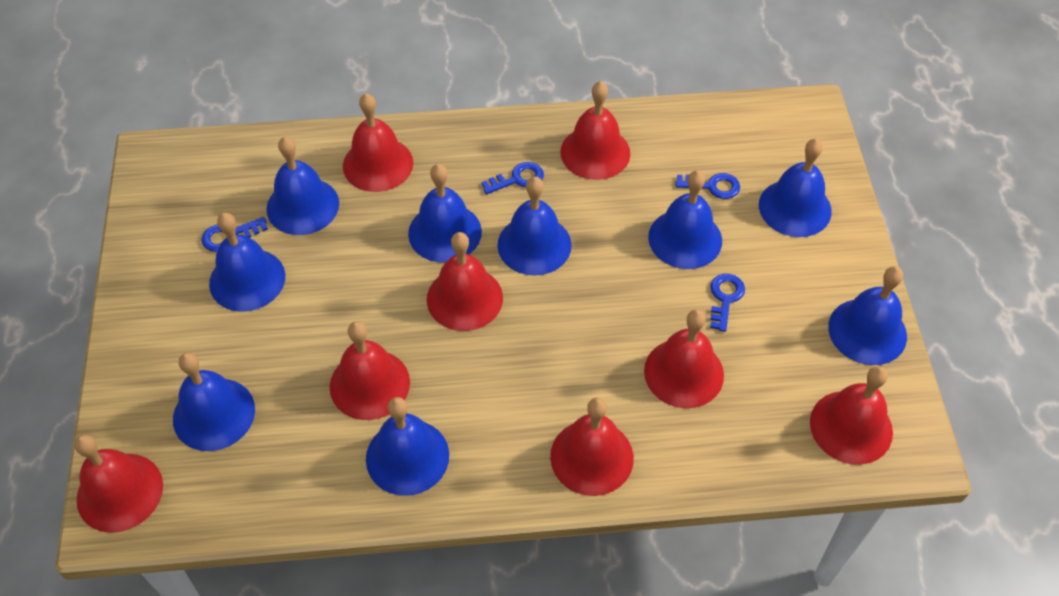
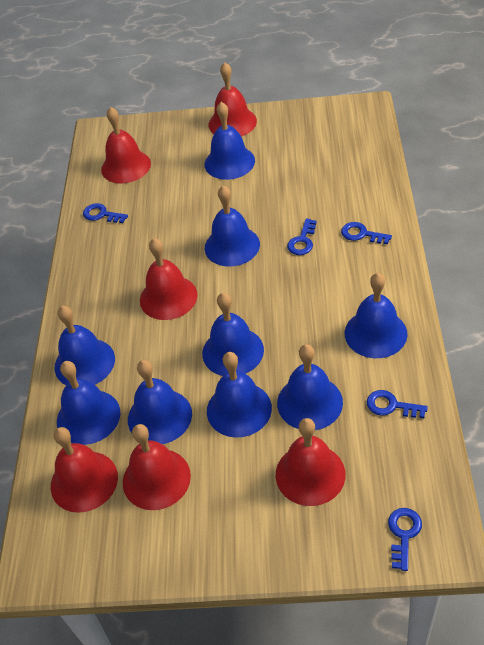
blue key: [201,217,268,252] [481,162,544,194] [675,173,740,199] [710,274,745,332] = 4 -> [83,203,128,223] [287,219,317,255] [341,222,392,244] [367,390,428,418] [388,508,422,571] = 5
red bell: [74,434,163,533] [330,321,410,420] [343,93,413,192] [427,232,503,331] [550,397,634,496] [560,81,630,180] [644,309,724,408] [810,366,893,465] = 8 -> [51,427,118,513] [101,107,151,184] [123,424,191,510] [140,238,198,320] [209,62,257,137] [276,418,346,506] = 6

